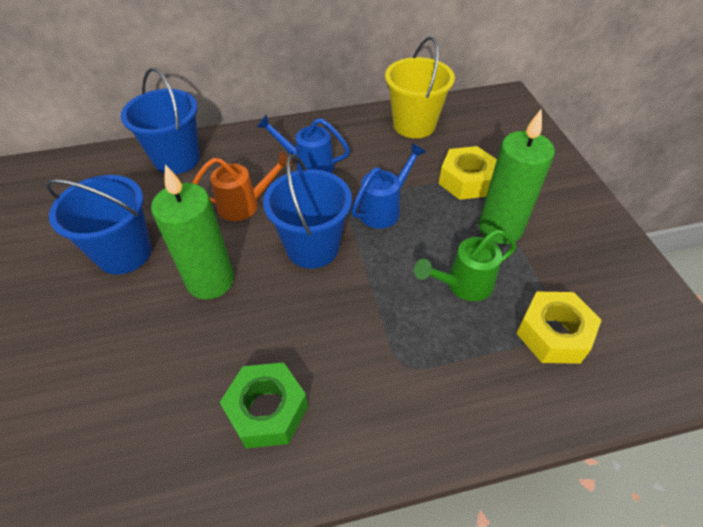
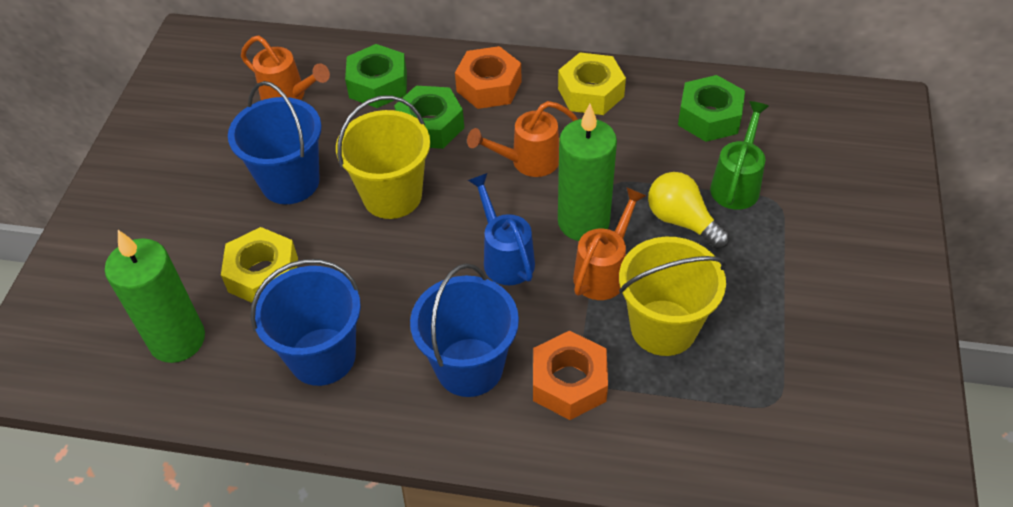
blue watering can: [257,115,350,173] [351,143,426,229] = 2 -> [468,173,535,285] = 1
green nut: [220,362,308,448] = 1 -> [345,44,407,108] [394,86,464,149] [678,75,745,142] = 3
orange nut: none = 0 -> [455,46,522,109] [533,331,608,420] = 2
orange watering can: [192,152,293,221] = 1 -> [241,35,330,100] [467,101,578,177] [573,188,646,300] = 3
yellow bucket: [385,37,455,138] = 1 -> [336,95,430,219] [619,237,727,356] = 2
yellow light bulb: none = 0 -> [648,172,729,249] = 1

